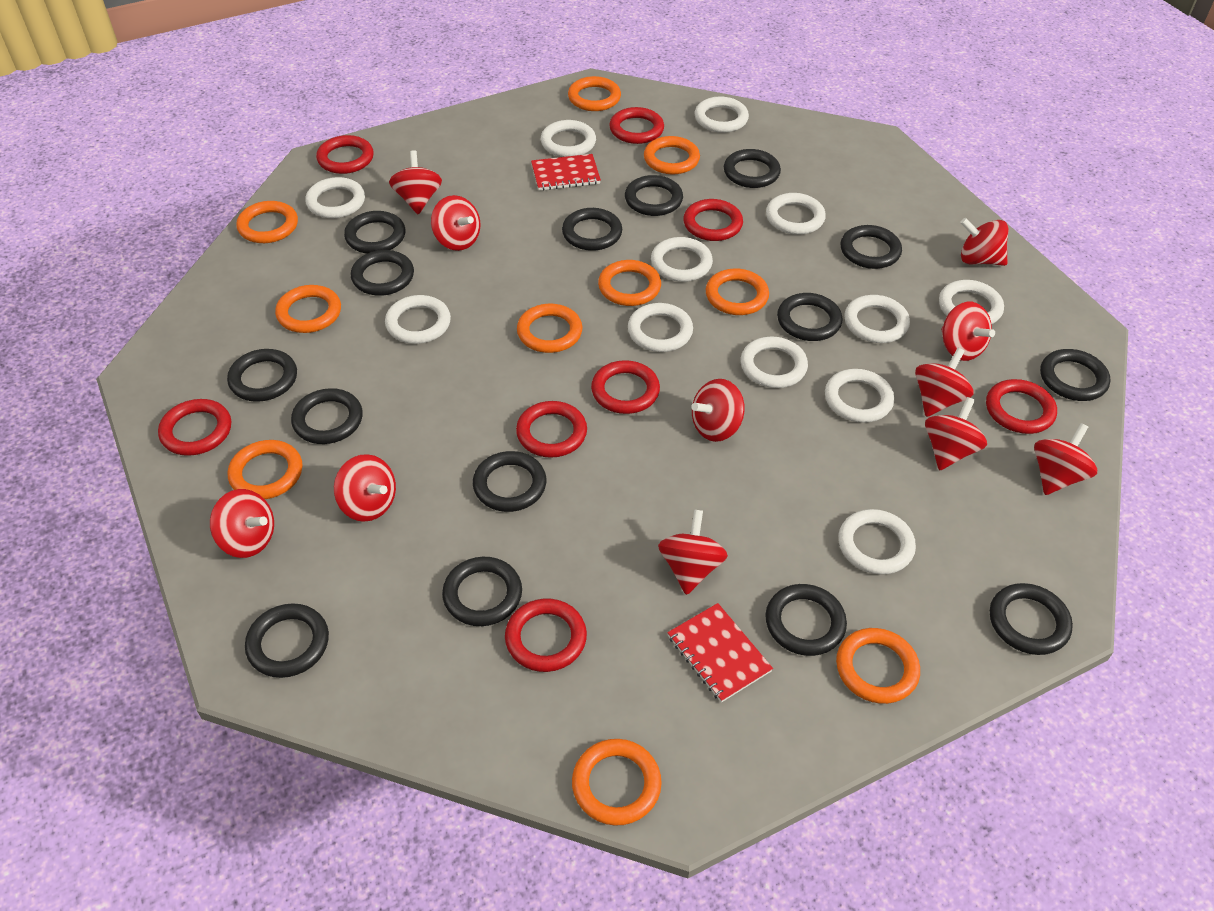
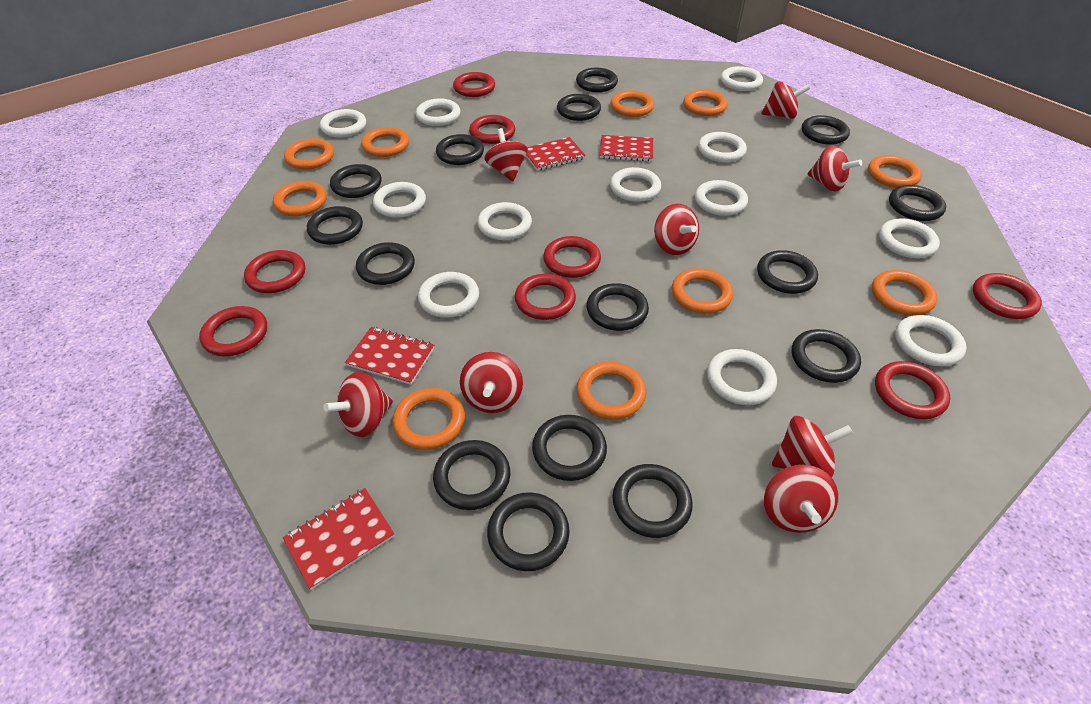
red notebook: [531,154,601,191] [667,603,773,703] = 2 -> [283,488,394,590] [345,327,434,385] [526,137,586,171] [600,135,653,161] = 4
red spinning top: [210,489,274,558] [334,454,396,522] [389,150,442,214] [431,195,480,251] [658,510,728,595] [691,379,745,442] [915,348,974,417] [925,397,987,471] [941,302,995,361] [960,218,1009,266] [1034,423,1097,495] = 11 -> [323,372,393,437] [460,352,523,413] [485,128,528,181] [654,204,699,255] [761,81,810,119] [764,465,838,533] [772,416,853,477] [808,145,862,192] = 8

